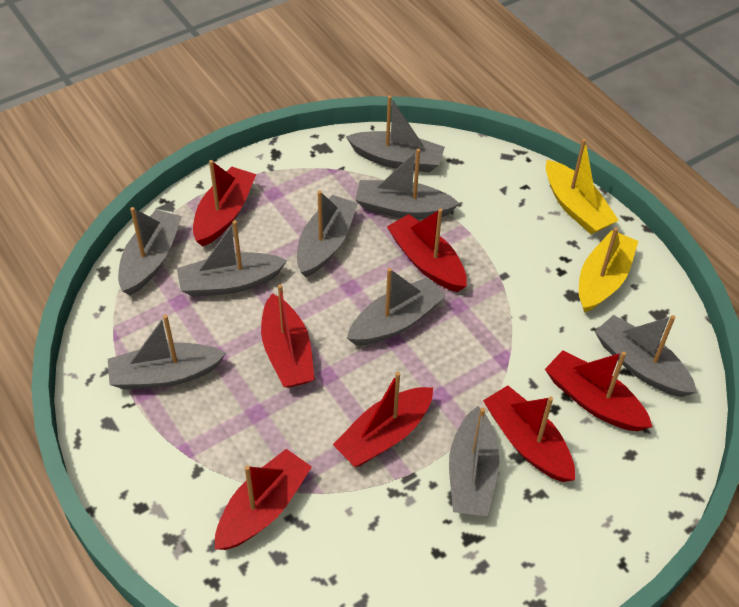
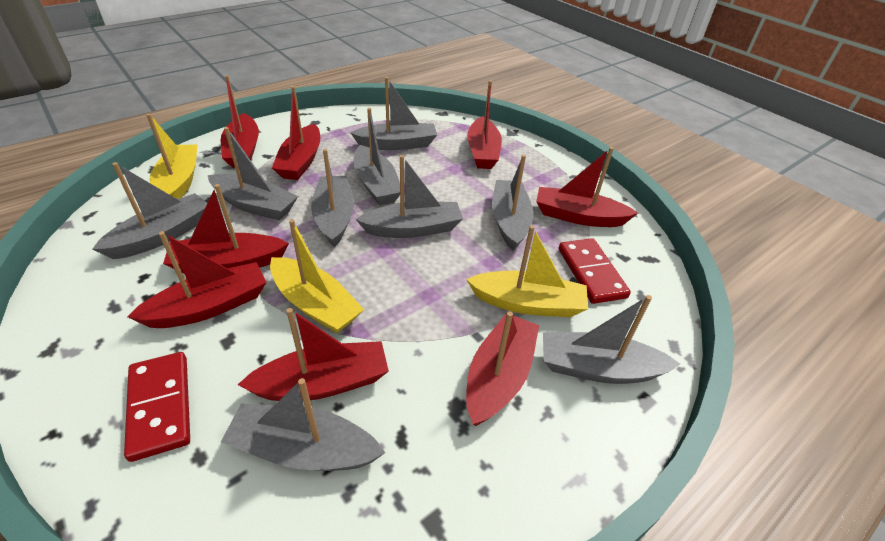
red boat: [193,160,256,246] [215,449,312,550] [261,284,315,388] [333,372,433,467] [387,208,467,292] [483,385,575,482] [545,350,653,431] = 7 -> [127,231,267,328] [163,184,289,274] [221,75,259,168] [237,308,389,401] [272,86,320,180] [466,311,539,426] [467,80,502,169] [536,147,638,227] = 8
red domino: none = 0 -> [124,352,190,462] [559,238,631,304] = 2
yellow boat: [546,139,619,234] [579,227,638,313] = 2 -> [146,114,198,199] [270,219,364,334] [466,225,588,317] = 3

